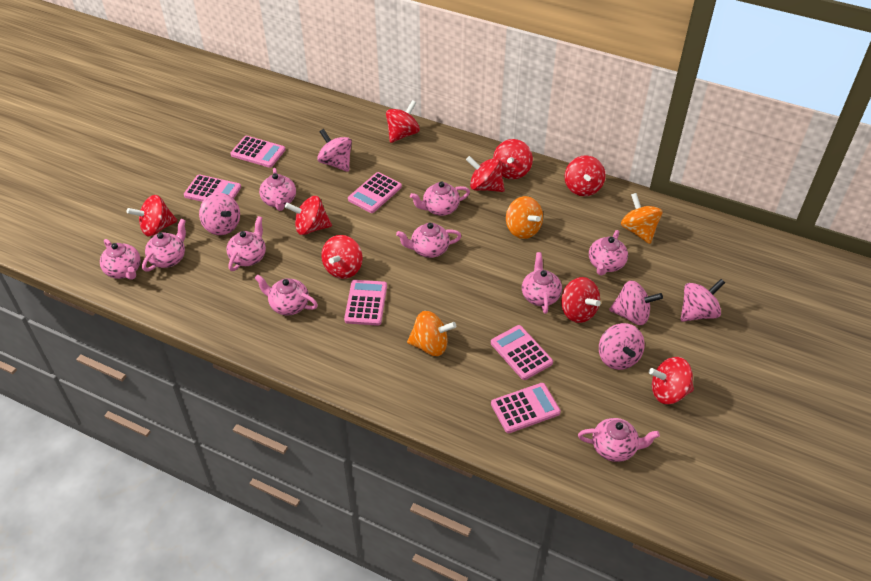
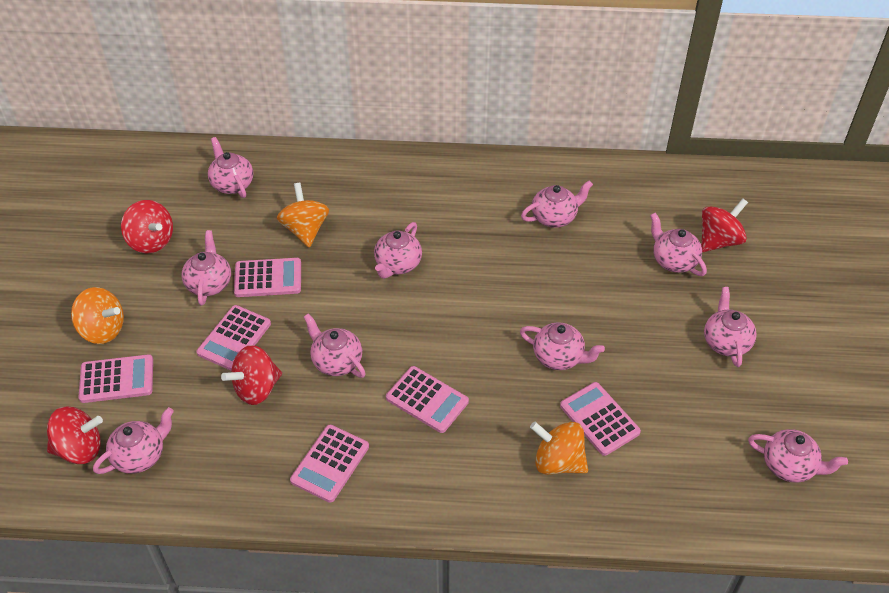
pink spinning top: [199,193,240,235] [317,129,352,172] [599,323,645,370] [609,280,663,325] [681,279,725,322] = 5 -> none = 0
red spinning top: [127,195,177,237] [285,196,332,235] [321,235,363,279] [386,100,420,143] [466,156,505,192] [493,139,533,179] [561,277,601,323] [565,155,606,196] [649,357,694,404] = 9 -> [47,407,103,464] [121,200,173,253] [221,345,282,405] [701,198,748,252] = 4

